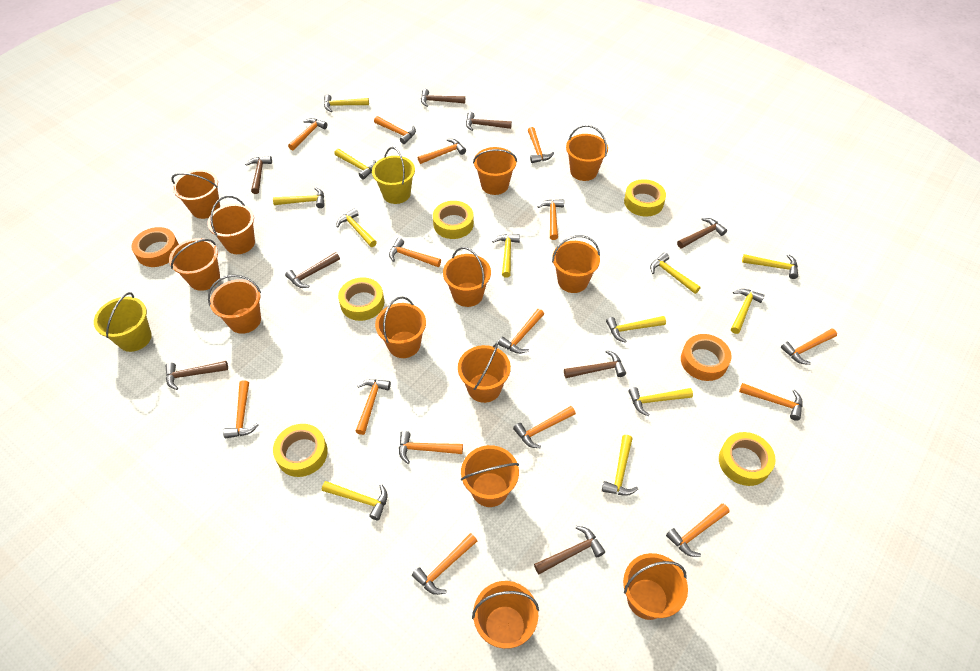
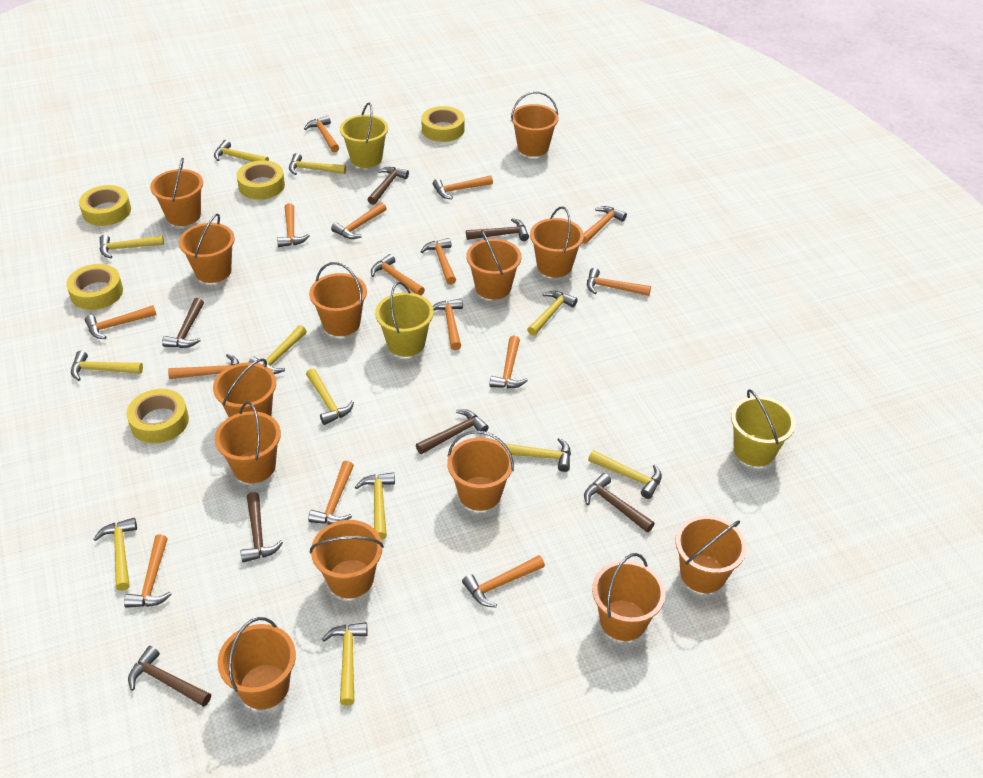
brown hammer: [166,361,228,390] [245,156,272,194] [285,252,340,288] [421,89,465,107] [466,112,512,131] [534,526,605,574] [564,350,626,378] [677,218,727,249] = 8 -> [128,646,211,707] [162,298,204,348] [240,492,283,563] [367,167,409,205] [416,409,489,454] [466,218,529,241] [584,473,655,532] = 7
orange tape: [131,227,179,267] [681,334,732,381] = 2 -> none = 0
yellow bucket: [94,292,152,352] [372,147,415,204] = 2 -> [340,102,388,168] [375,282,434,357] [731,389,795,466] = 3

